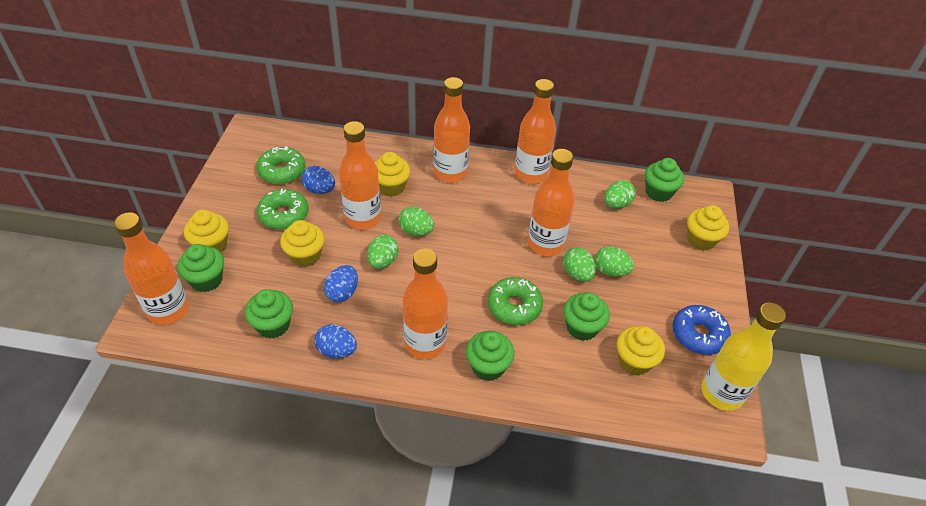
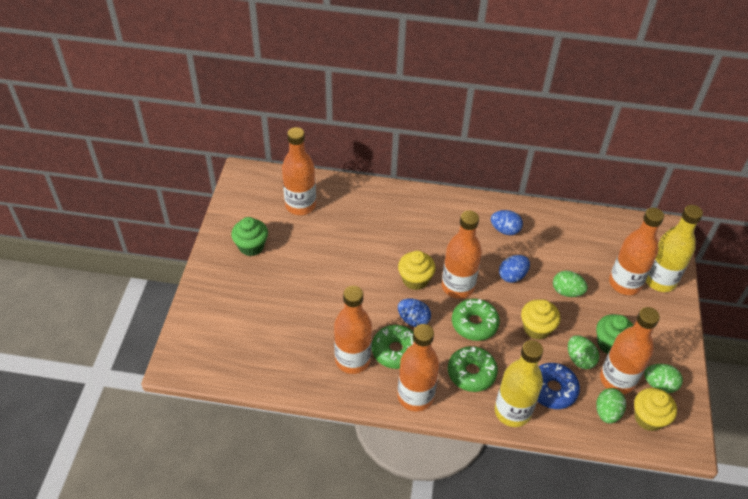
green cupcake: [177,244,224,292] [245,289,293,339] [466,331,514,381] [563,292,610,341] [645,158,684,202] = 5 -> [231,217,268,256] [596,314,634,354] = 2
green egg: [367,235,399,269] [398,207,434,236] [563,247,596,282] [595,246,634,277] [604,180,636,209] = 5 -> [553,270,588,297] [568,335,599,369] [596,388,626,424] [644,364,683,393] = 4
yellow bottle: [701,303,786,411] = 1 -> [495,340,543,427] [646,205,703,292] = 2
yellow cupcake: [184,210,229,253] [280,220,324,267] [375,152,410,197] [617,326,665,375] [687,205,729,251] = 5 -> [398,251,436,290] [521,299,560,340] [634,388,677,431] = 3

